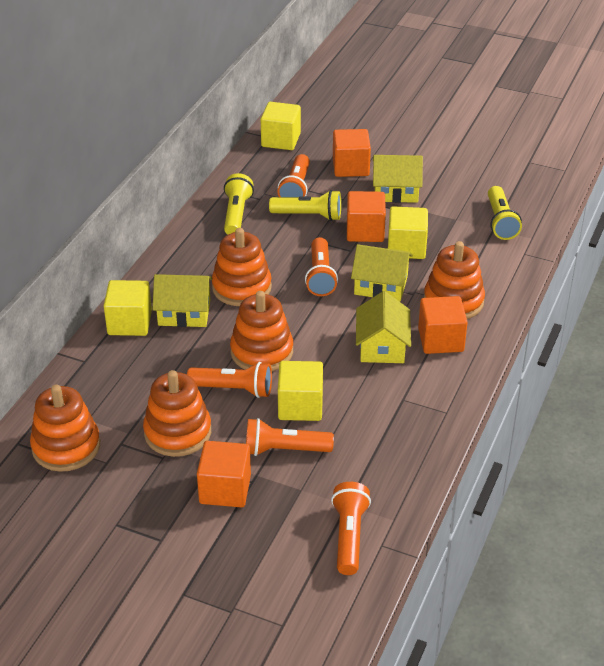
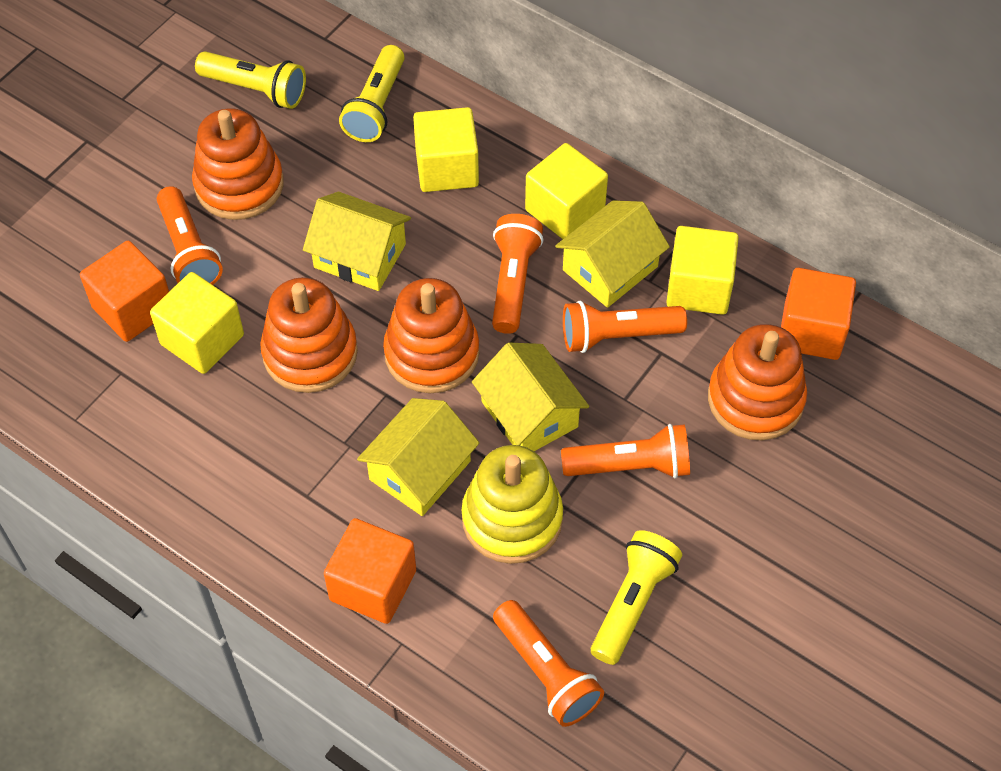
orange cube: [197,441,251,508] [333,129,371,177] [347,191,386,242] [418,296,468,354] = 4 -> [80,241,169,342] [324,518,416,624] [781,268,856,360] = 3
orange stacking toy: [30,384,100,472] [143,370,211,457] [212,228,272,306] [230,291,293,371] [424,241,485,319] = 5 -> [192,108,284,220] [260,277,358,393] [383,278,479,393] [708,324,807,441] = 4
yellow stacking toy: none = 0 -> [462,445,563,564] = 1

